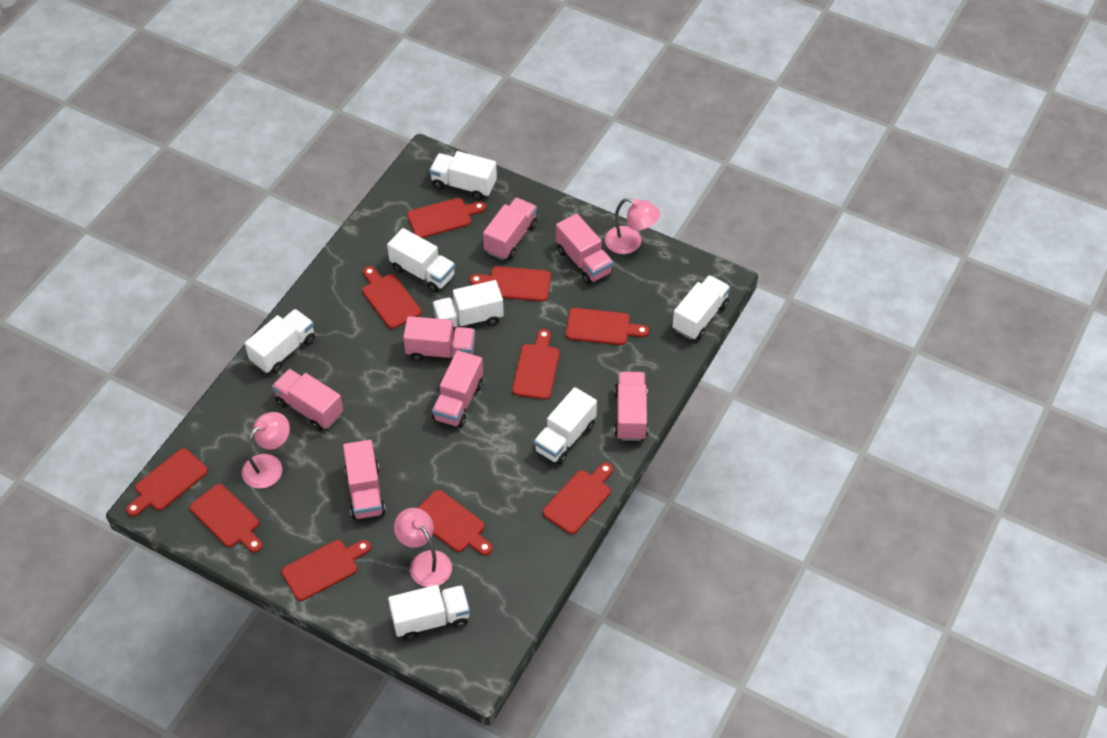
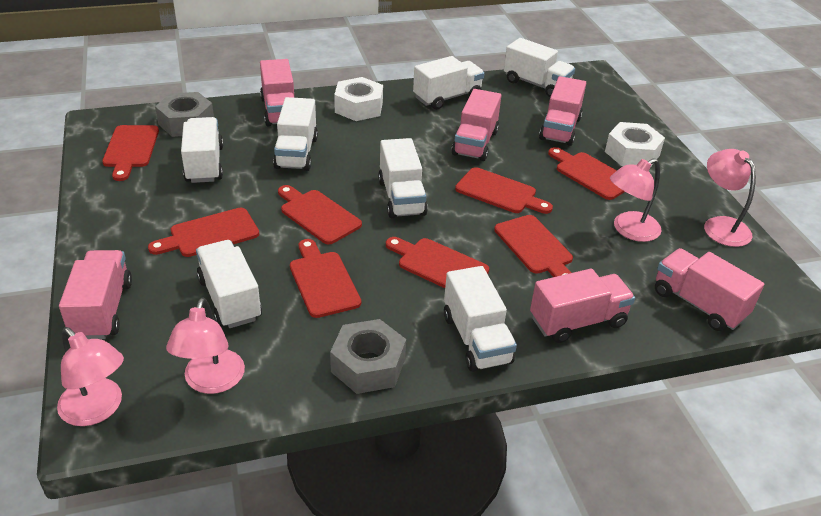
grey nut: none = 0 -> [155,92,214,137] [330,319,406,394] = 2
pink lamp: [242,412,290,488] [394,508,452,587] [605,198,660,254] = 3 -> [57,327,124,426] [166,298,245,394] [610,158,662,242] [704,149,756,247] = 4
pink truck: [272,369,343,431] [343,440,386,520] [403,316,475,362] [432,350,483,428] [483,198,537,260] [556,213,613,284] [614,372,648,441] = 7 -> [59,250,132,339] [260,59,294,126] [452,89,501,161] [530,269,635,343] [539,76,586,146] [655,248,764,331] = 6
red cutting board: [126,448,208,516] [190,484,263,553] [282,540,371,601] [362,266,421,329] [407,198,486,238] [418,490,493,555] [470,266,551,302] [512,329,560,400] [543,463,613,534] [566,308,649,345] = 10 -> [102,125,159,181] [148,208,259,257] [278,185,362,244] [290,239,361,318] [386,237,489,288] [455,167,553,214] [494,215,573,277] [548,147,625,200] = 8
white nut: none = 0 -> [334,77,383,121] [605,122,665,166] = 2

